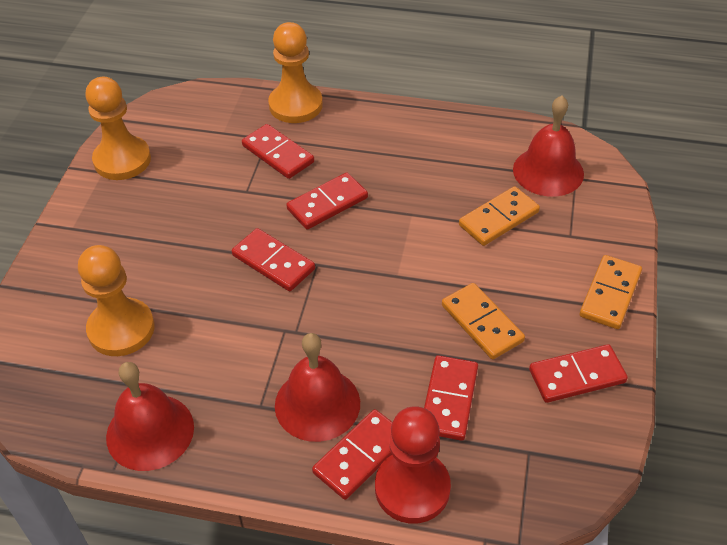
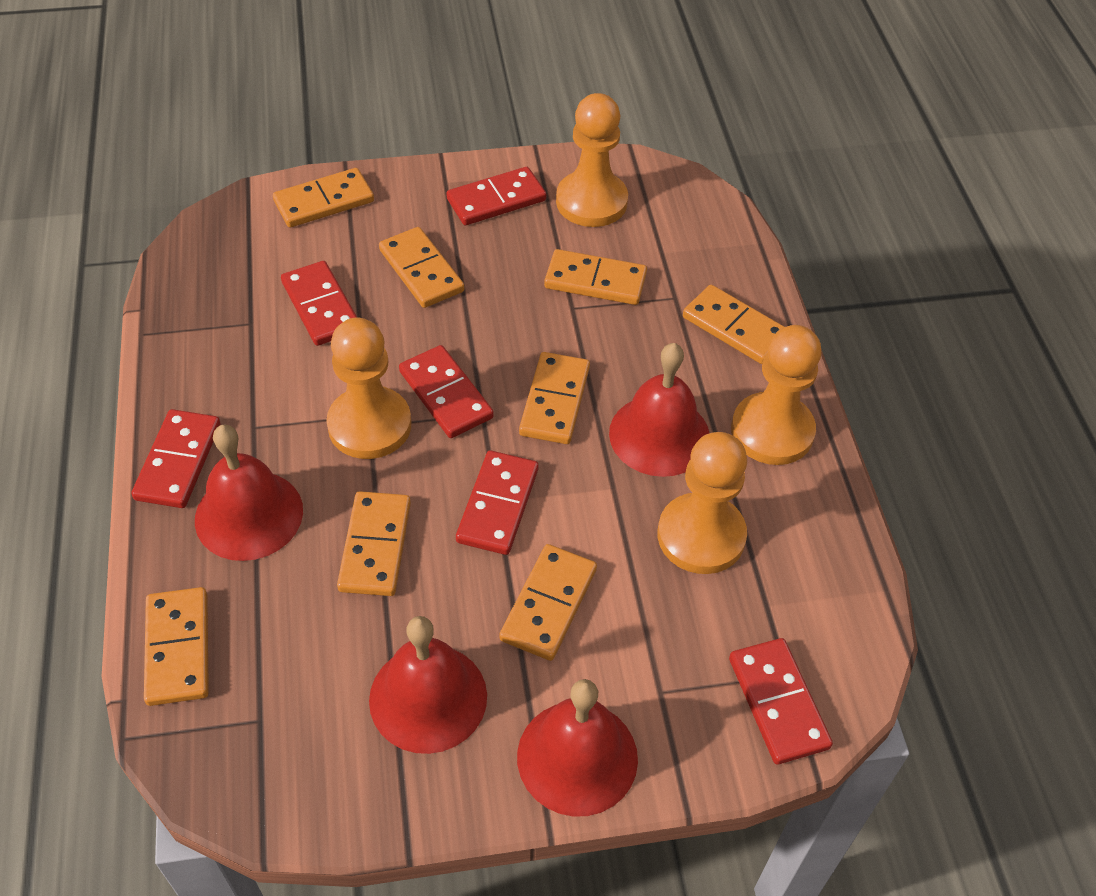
orange domino: [442,283,525,359] [459,186,540,246] [580,255,642,329] = 3 -> [144,587,209,706] [273,168,374,228] [337,491,411,596] [379,227,464,308] [499,544,597,661] [519,352,590,444] [544,249,647,305] [683,285,784,364] = 8
orange pawn: [78,245,155,356] [85,77,151,180] [268,22,323,123] = 3 -> [326,318,412,459] [556,93,628,227] [658,432,747,574] [731,325,822,465] = 4
red bell: [106,362,194,471] [275,333,360,442] [513,96,584,197] = 3 -> [195,424,303,561] [369,616,487,754] [517,679,638,817] [609,343,709,477] = 4
red pawn: [375,406,451,523] = 1 -> none = 0

